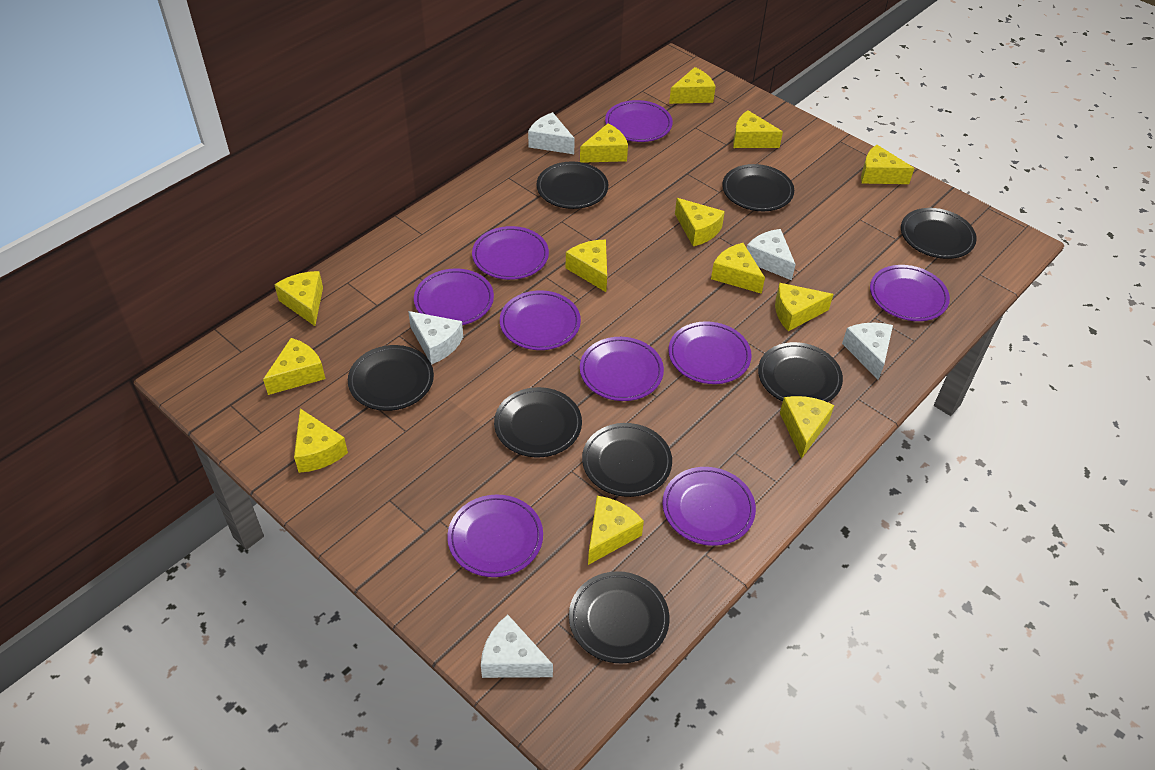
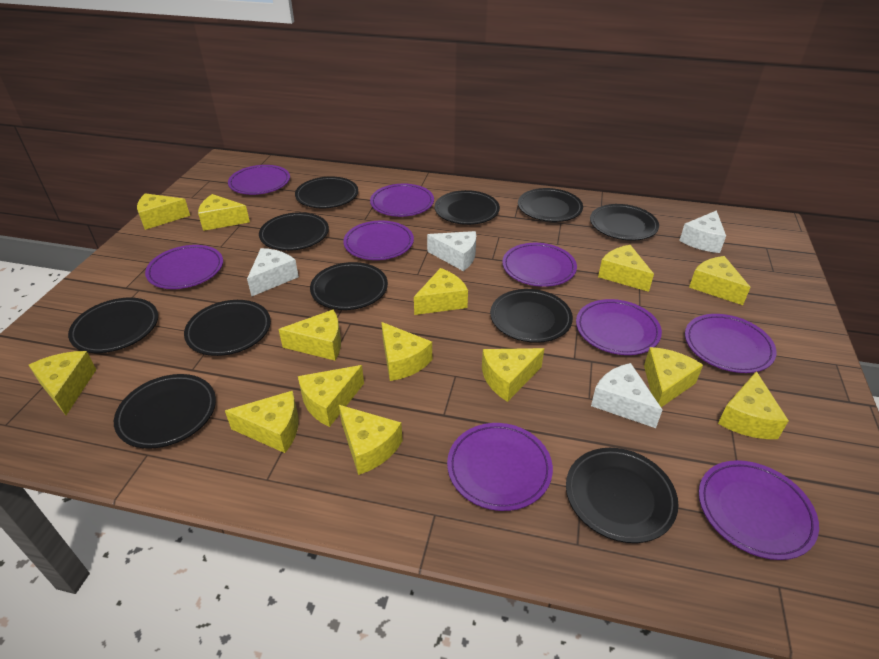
black plate: [348,345,434,411] [494,387,582,457] [536,161,608,209] [569,571,669,664] [582,423,672,497] [722,164,794,211] [758,342,843,402] [901,208,977,259] = 8 -> [68,297,158,353] [114,374,216,449] [184,300,271,356] [259,212,329,251] [295,177,358,208] [310,262,388,310] [435,190,500,225] [490,289,573,343] [518,188,583,222] [566,448,678,543] [590,204,659,241] = 11
white cheese: [408,311,463,365] [481,615,553,678] [528,112,575,154] [747,229,796,280] [842,323,893,380] = 5 -> [247,248,299,296] [427,231,476,271] [591,363,662,428] [679,210,726,253] = 4
yellow cheese: [263,338,325,395] [274,271,323,326] [294,409,348,473] [566,240,607,292] [580,123,628,163] [588,496,644,565] [669,67,716,104] [675,198,725,246] [711,243,765,294] [733,110,783,148] [775,283,833,331] [780,396,834,459] [861,145,914,184] = 13 -> [29,351,96,415] [137,193,190,230] [198,194,250,231] [225,391,299,453] [279,310,341,360] [298,365,364,427] [339,405,403,475] [381,322,432,381] [414,268,468,315] [482,348,545,402] [598,245,654,292] [644,347,703,407] [689,256,751,305] [718,371,789,439] = 14

